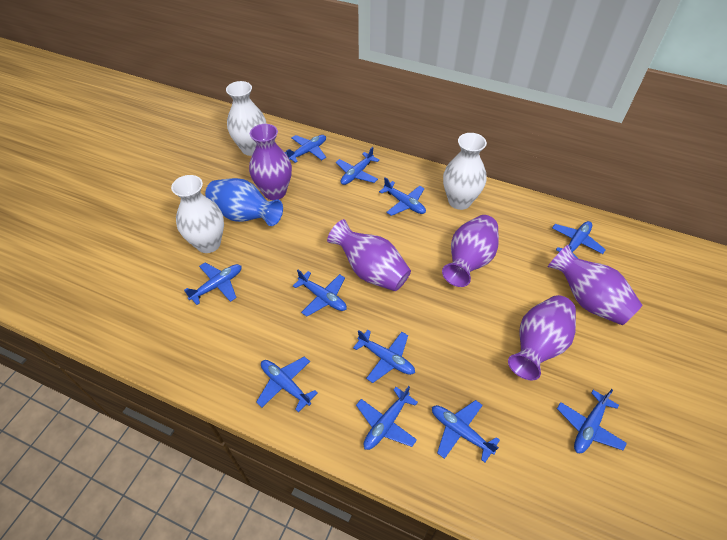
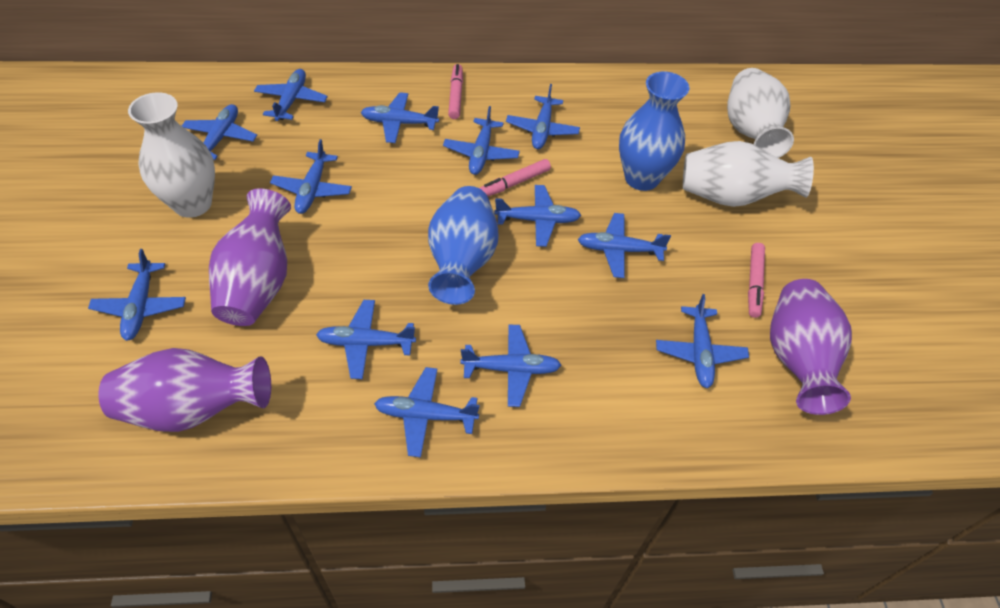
blue plane: [184,263,242,305] [256,356,318,412] [285,135,326,163] [293,270,347,317] [336,147,379,185] [353,330,415,383] [356,386,418,450] [379,177,426,216] [432,400,500,462] [552,221,606,258] [557,389,627,453] = 11 -> [88,249,186,341] [182,104,257,160] [254,69,328,121] [270,139,352,214] [316,300,416,379] [361,92,439,143] [374,367,480,457] [443,106,520,175] [461,324,561,407] [494,185,581,247] [506,84,580,149] [578,213,671,278] [656,294,749,388] = 13
blue vase: [205,178,283,226] = 1 -> [428,186,498,305] [619,72,689,191] = 2
pink marker: none = 0 -> [448,64,463,119] [479,159,551,196] [748,243,765,318] = 3
purple vase: [249,124,292,200] [327,219,411,291] [442,215,499,287] [508,295,576,381] [548,245,642,325] = 5 -> [98,348,271,432] [209,188,291,326] [770,279,852,415] = 3

